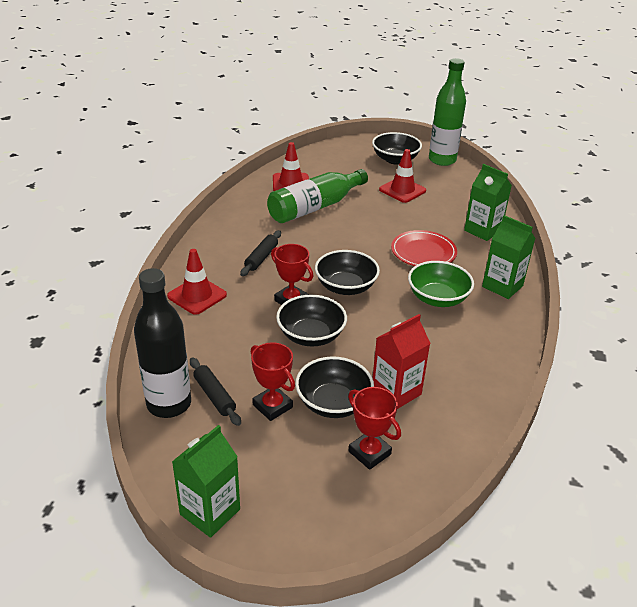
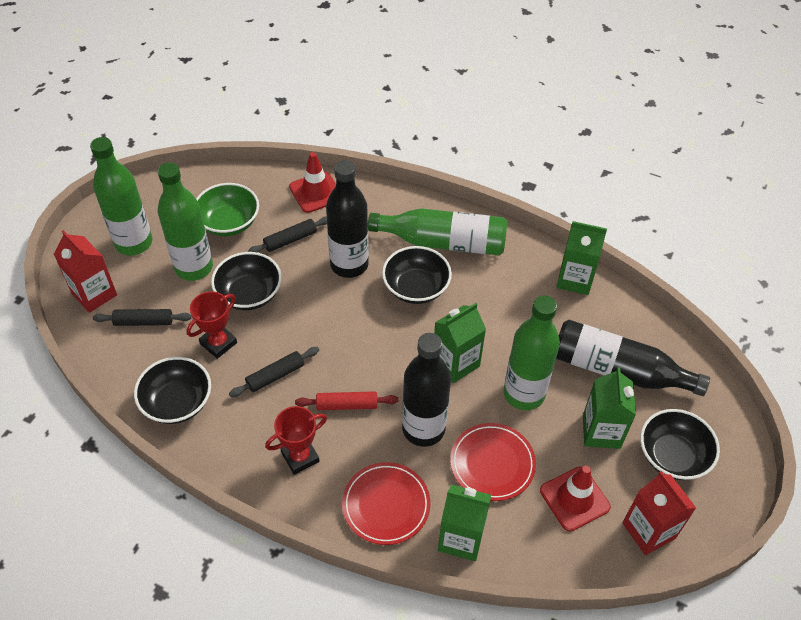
black bottle: [134,268,191,418] = 1 -> [326,160,369,278] [402,333,451,447] [556,320,710,396] = 3
black rolling pin: [190,357,241,426] [240,230,281,276] = 2 -> [93,309,192,326] [229,347,319,397] [248,216,327,253] = 3
green bottle: [267,169,368,223] [429,58,466,166] = 2 -> [90,137,152,256] [158,163,213,281] [368,208,507,256] [504,295,560,410] = 4
green carton: [172,425,240,538] [464,164,512,241] [482,215,536,299] = 3 -> [434,303,486,383] [438,484,491,561] [557,221,607,295] [583,367,636,449] = 4
red carton: [373,314,431,409] = 1 -> [54,230,117,313] [623,471,696,555] = 2
red plate: [391,230,457,266] = 1 -> [342,462,430,545] [450,423,536,501] = 2
red rolling pin: none = 0 -> [295,391,398,410] = 1
red traffic cone: [167,249,227,315] [273,142,309,191] [379,149,426,203] = 3 -> [289,152,336,213] [540,466,611,531] = 2
red trophy: [251,342,295,421] [271,244,313,305] [348,387,401,470] = 3 -> [186,291,237,359] [265,406,327,475] = 2

